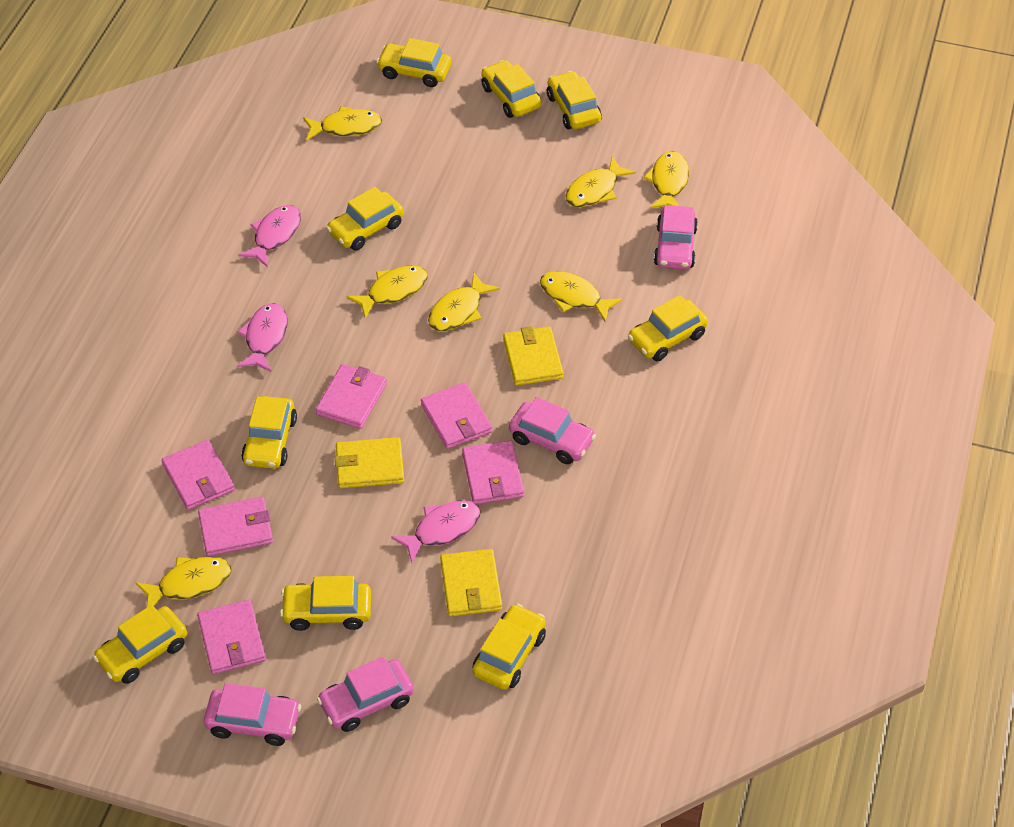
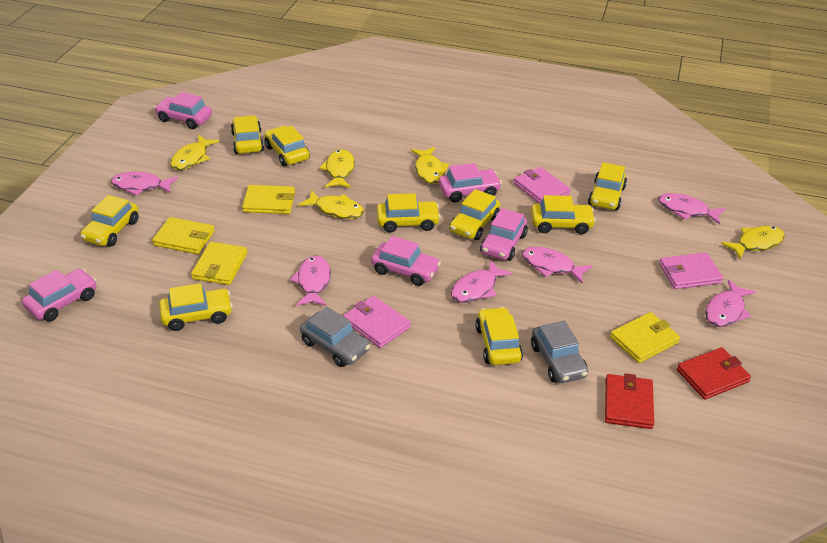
grey car: none = 0 -> [300,307,370,367] [531,320,588,383] = 2
pink car: [204,683,301,746] [317,656,414,732] [509,397,596,464] [654,205,698,269] = 4 -> [22,269,97,322] [154,92,212,129] [371,236,441,286] [439,163,502,203] [480,208,528,261] = 5
pink fish: [237,303,288,372] [238,205,301,267] [391,500,481,563] = 3 -> [111,172,178,196] [290,256,331,306] [451,260,513,303] [522,247,592,283] [658,193,726,224] [705,280,756,327] = 6
pink wallet: [162,440,235,510] [197,599,266,674] [198,497,273,556] [316,364,387,429] [421,382,492,449] [462,440,524,504] = 6 -> [343,296,411,348] [514,167,571,204] [659,252,723,289] = 3
red wallet: none = 0 -> [605,373,654,429] [677,347,751,400] = 2
yellow fish: [135,557,231,607] [303,106,382,141] [347,265,428,319] [428,273,500,331] [540,271,622,322] [566,156,636,207] [643,151,689,208] = 7 -> [170,135,219,170] [299,190,364,219] [319,149,355,188] [411,147,449,184] [721,226,785,259] = 5
yellow wallet: [335,437,404,488] [440,549,502,616] [503,326,563,386] = 3 -> [152,217,215,254] [191,242,247,285] [242,185,295,214] [610,312,680,363] = 4

